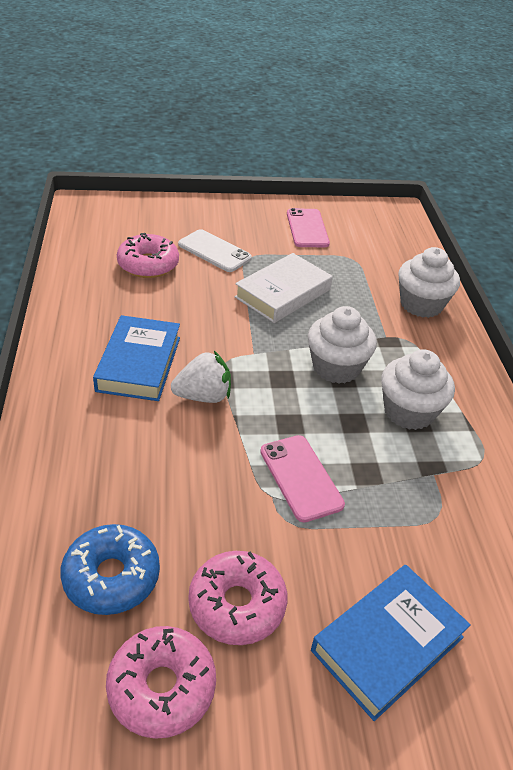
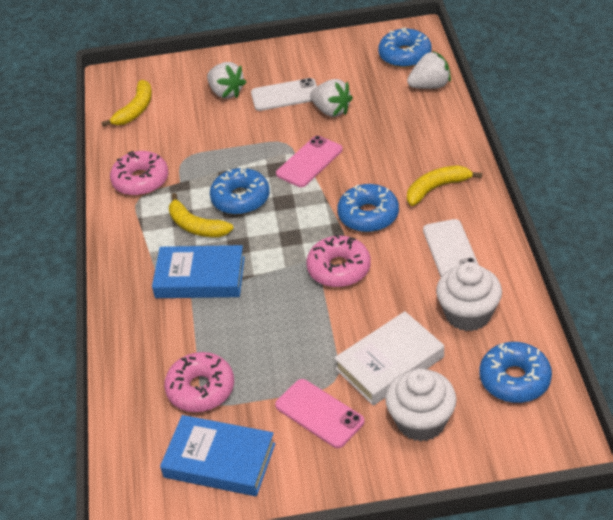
blue donut: [60,524,160,615] = 1 -> [210,167,270,215] [337,184,399,232] [378,27,432,68] [479,342,552,403] = 4
white cupcake: [307,306,377,384] [381,349,455,430] [398,247,460,318] = 3 -> [385,369,457,442] [436,262,502,331] = 2
white phone: [178,229,252,272] = 1 -> [251,78,317,111] [423,219,479,277] = 2
white strawberry: [171,351,231,403] = 1 -> [207,62,247,99] [310,79,353,117] [407,51,451,89] = 3
yellow banana: none = 0 -> [101,80,152,127] [169,193,234,237] [407,165,482,206] = 3

